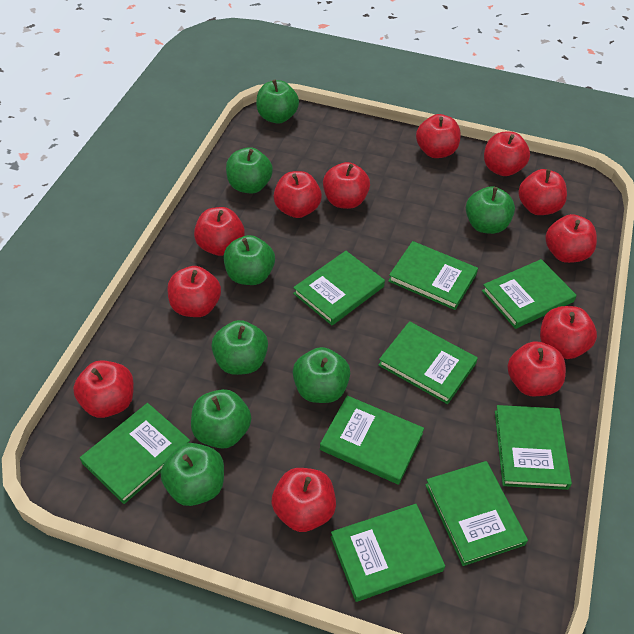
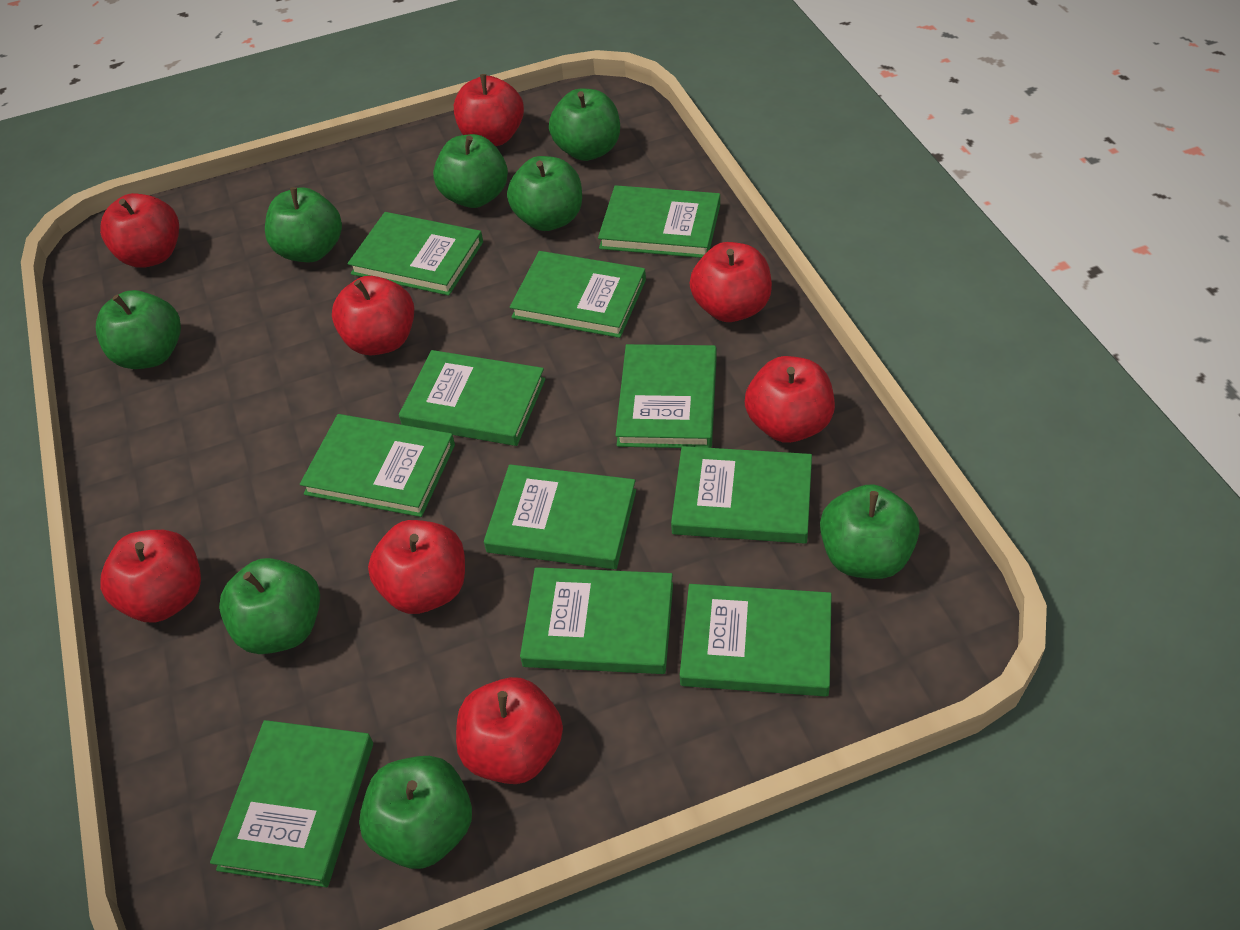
green book: [80,403,190,504] [293,251,385,325] [320,396,424,485] [331,504,445,602] [378,321,478,404] [388,241,478,310] [425,461,528,566] [482,259,577,329] [495,405,572,490] = 9 -> [210,720,373,887] [300,414,455,517] [348,212,483,296] [399,350,545,446] [484,464,636,569] [510,251,646,338] [520,567,673,674] [598,185,720,258] [615,344,717,448] [671,446,812,544] [680,584,832,697] = 11
red apple: [73,360,134,418] [167,266,221,317] [194,207,245,256] [272,468,336,532] [273,171,322,218] [323,162,370,209] [416,114,461,158] [484,132,530,176] [507,341,566,396] [518,169,567,215] [540,306,597,359] [545,214,597,263] = 12 -> [100,193,179,268] [100,530,201,622] [332,276,414,356] [368,520,465,614] [454,74,524,146] [456,677,563,784] [690,242,772,322] [745,356,835,443] = 8

